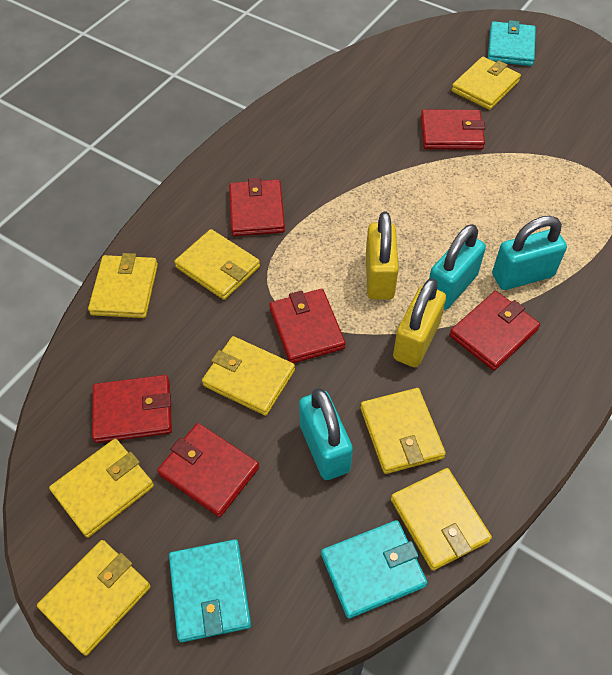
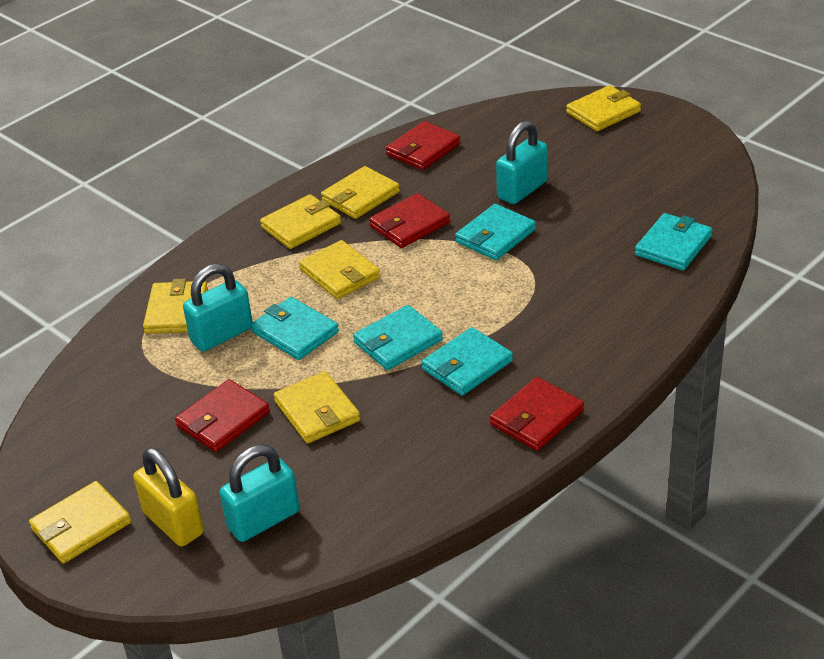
red wallet: [92,375,172,443] [157,423,259,517] [229,178,285,236] [269,289,346,363] [421,109,485,150] [449,291,540,371] = 6 -> [175,379,270,452] [369,193,450,248] [386,121,461,170] [490,377,584,451] = 4
turquoise wallet: [169,539,251,642] [321,520,427,619] [488,20,536,66] = 3 -> [251,297,339,360] [353,305,443,370] [421,327,513,396] [455,204,536,260] [635,213,713,271] = 5
yellow padlock: [366,212,399,300] [393,278,446,367] = 2 -> [133,448,204,547] = 1
yellow wallet: [37,540,151,656] [49,439,154,538] [88,253,158,318] [174,229,260,300] [202,336,295,416] [360,388,446,474] [391,468,492,571] [451,57,521,110] = 8 -> [29,481,131,564] [143,279,208,334] [260,194,341,249] [274,371,360,444] [299,240,381,299] [321,166,400,219] [566,85,641,131] = 7

